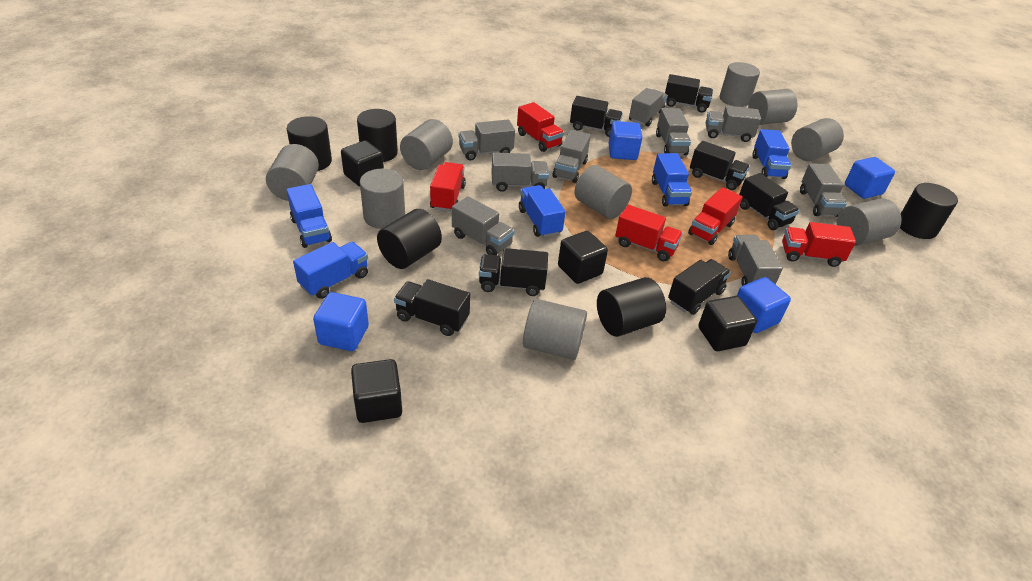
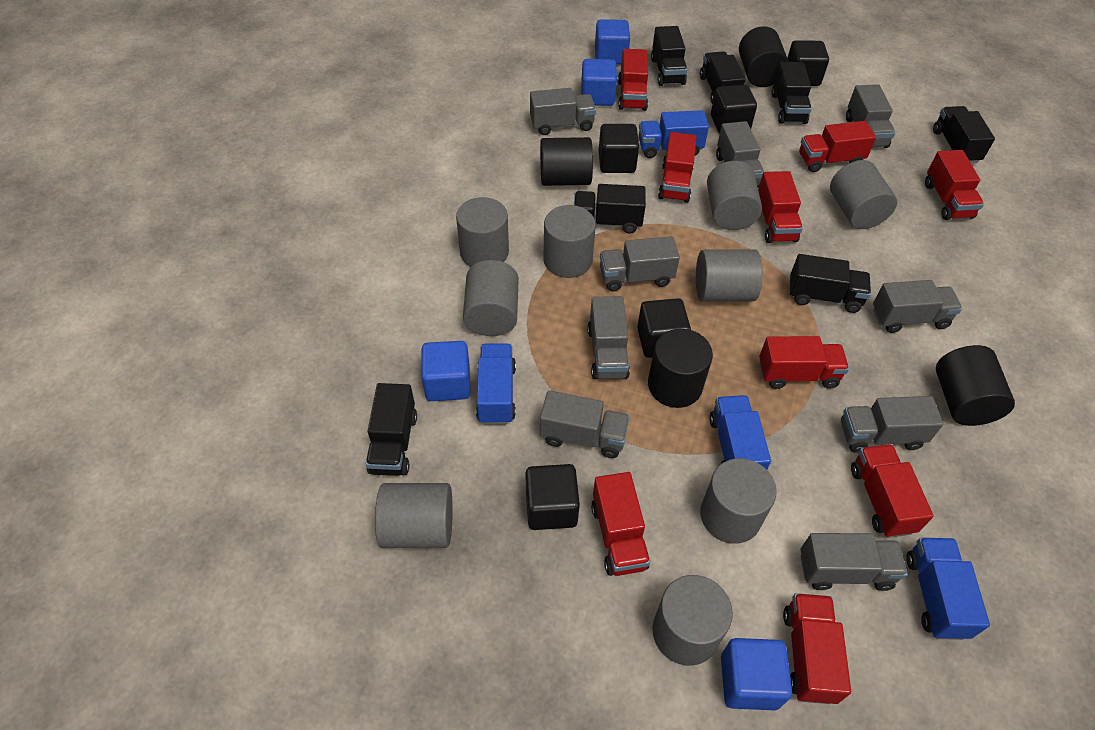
black cube: [341,140,384,187] [351,359,402,423] [558,231,608,284] [698,296,757,351] = 4 -> [526,464,580,530] [599,124,639,173] [637,298,691,358] [711,85,757,133] [787,40,829,86] = 5
black cylinder: [287,116,332,171] [357,109,398,162] [377,209,442,269] [597,277,666,337] [900,183,958,239] = 5 -> [540,137,593,186] [648,329,713,408] [739,26,788,87] [936,345,1015,426] = 4
blue truck: [287,184,332,248] [293,242,368,299] [519,185,566,237] [652,153,692,207] [752,129,791,179] = 5 -> [476,343,516,425] [639,110,709,158] [709,395,771,470] [906,538,990,640] = 4
red truck: [430,162,466,212] [517,102,564,152] [615,205,683,261] [688,187,743,245] [782,222,856,267] = 5 -> [591,472,650,576] [618,49,648,111] [658,132,697,203] [758,171,803,243] [759,336,849,389] [783,593,851,704] [799,121,876,172] [851,444,934,538] [925,150,984,220] = 9

